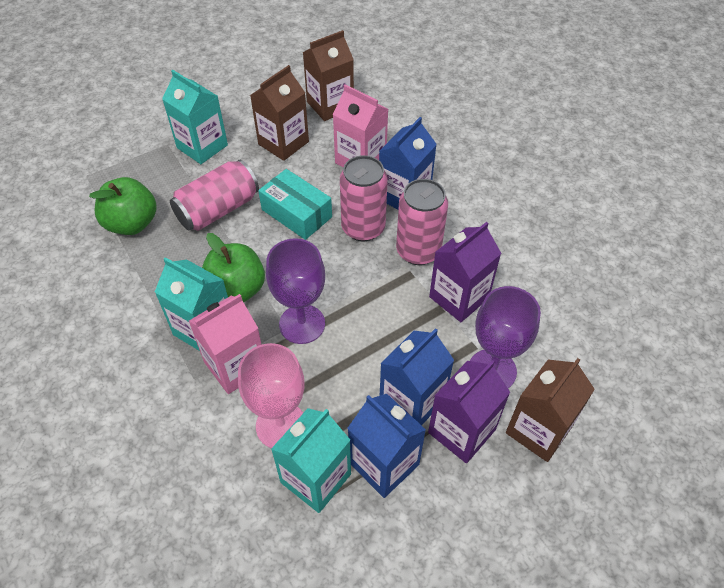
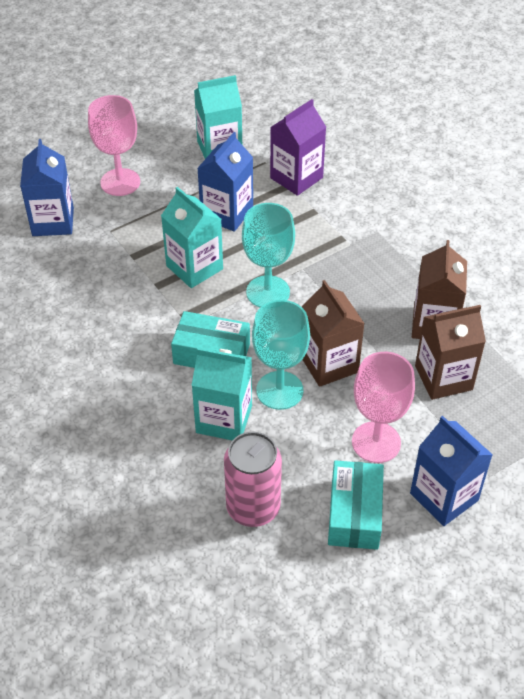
green apple: [89,177,157,235] [202,233,265,302] = 2 -> none = 0
pink can: [170,160,259,231] [340,155,388,241] [396,179,448,265] = 3 -> [224,432,282,527] = 1
pink carton: [189,294,262,394] [333,84,388,168] = 2 -> none = 0
pink goblet: [238,343,304,448] = 1 -> [88,95,140,196] [352,352,415,463] = 2
purple carton: [428,360,510,463] [429,222,501,322] = 2 -> [270,99,326,196] = 1
purple goblet: [266,238,325,344] [470,286,541,388] = 2 -> none = 0
turquoise box: [258,169,332,240] = 1 -> [171,311,250,368] [328,460,384,550] = 2
turquoise goblet: none = 0 -> [242,203,295,307] [252,300,310,410] = 2

